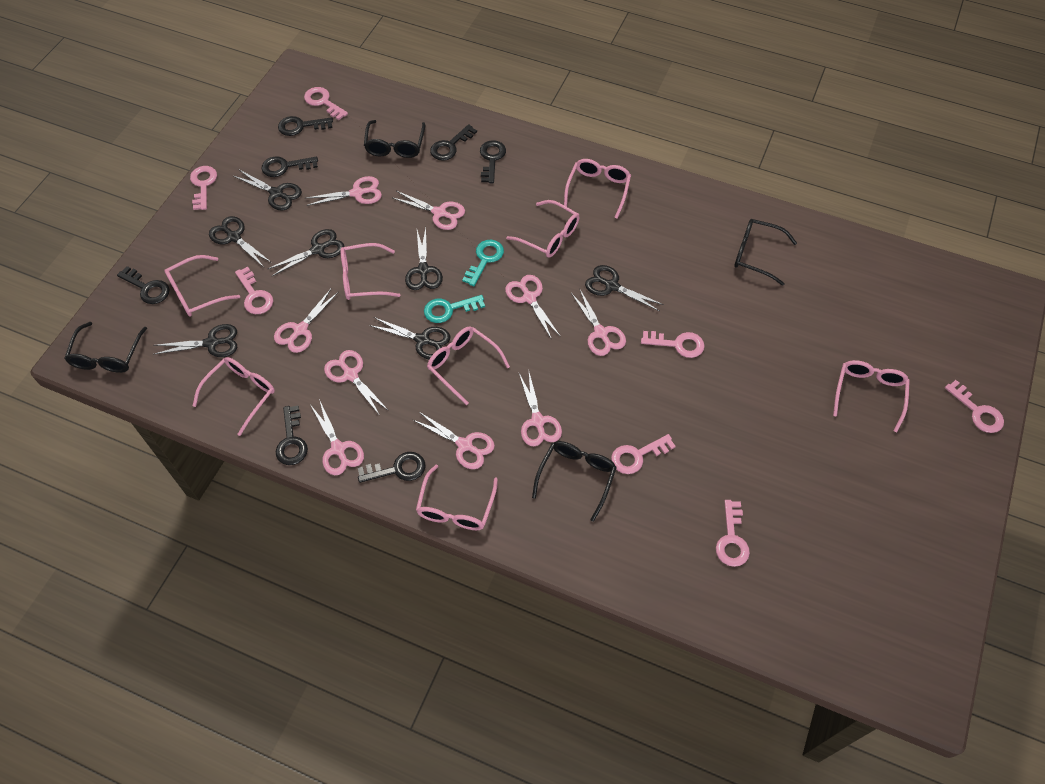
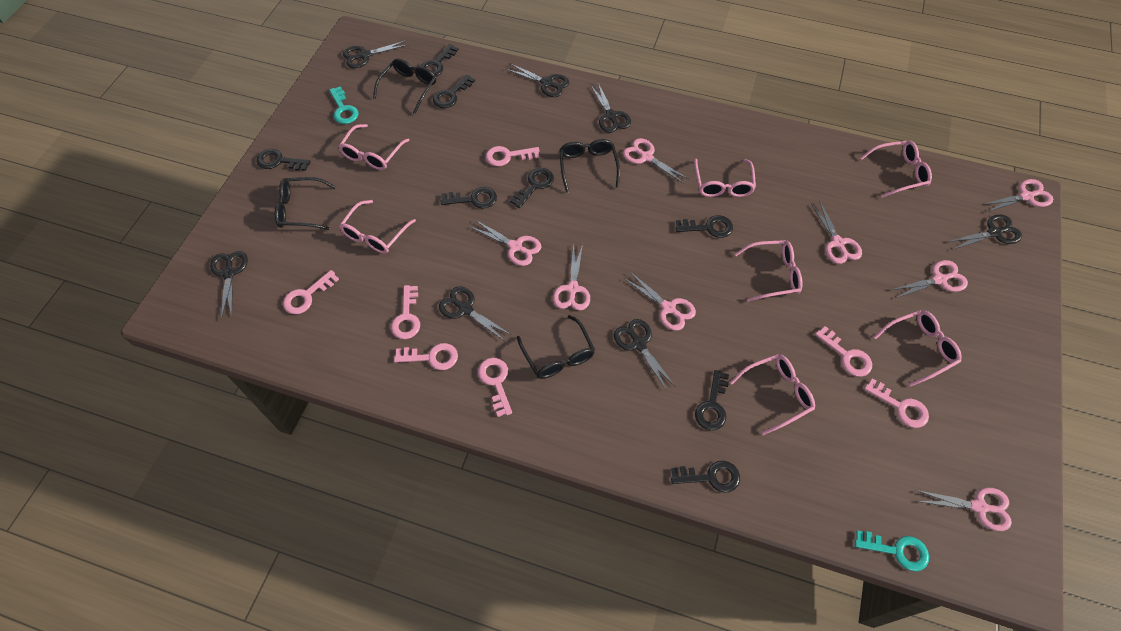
black key: [117,266,170,304] [262,156,318,177] [276,406,308,465] [278,116,333,136] [358,452,426,483] [430,124,477,161] [480,140,506,183] = 7 -> [256,149,311,171] [420,44,458,77] [433,74,475,108] [441,187,497,209] [510,168,554,208] [671,461,740,493] [676,215,733,238] [695,370,729,430] = 8
pink glasses: [164,255,240,316] [193,357,275,436] [340,243,400,300] [416,465,498,530] [427,326,510,405] [506,200,579,258] [564,159,631,219] [833,360,910,432] = 8 -> [338,124,409,170] [339,200,416,254] [694,159,756,197] [730,354,815,435] [735,240,802,302] [860,140,932,198] [874,310,962,387] = 7
pink scissors: [274,289,339,353] [306,176,382,206] [311,399,364,475] [324,350,389,416] [393,191,465,230] [413,412,495,469] [505,275,561,340] [519,373,562,446] [571,290,626,356] = 9 -> [471,220,542,266] [553,244,590,310] [623,138,689,184] [624,272,696,331] [811,202,862,264] [891,260,968,298] [916,488,1012,531] [982,179,1053,212] = 8

